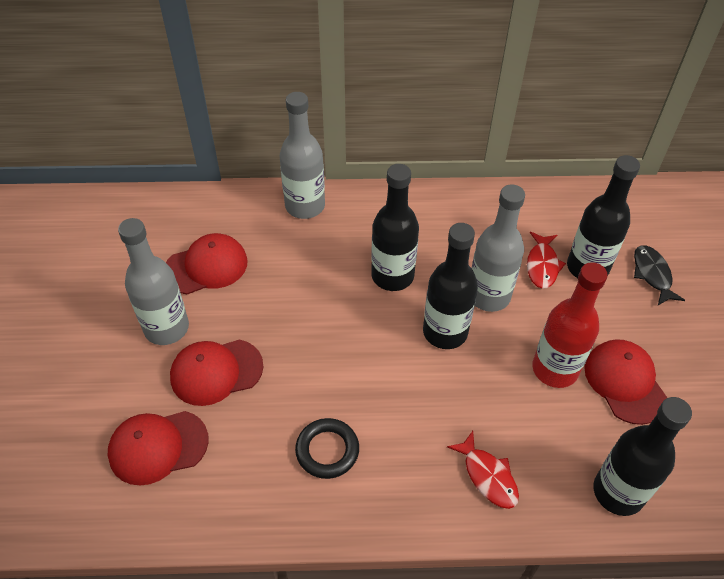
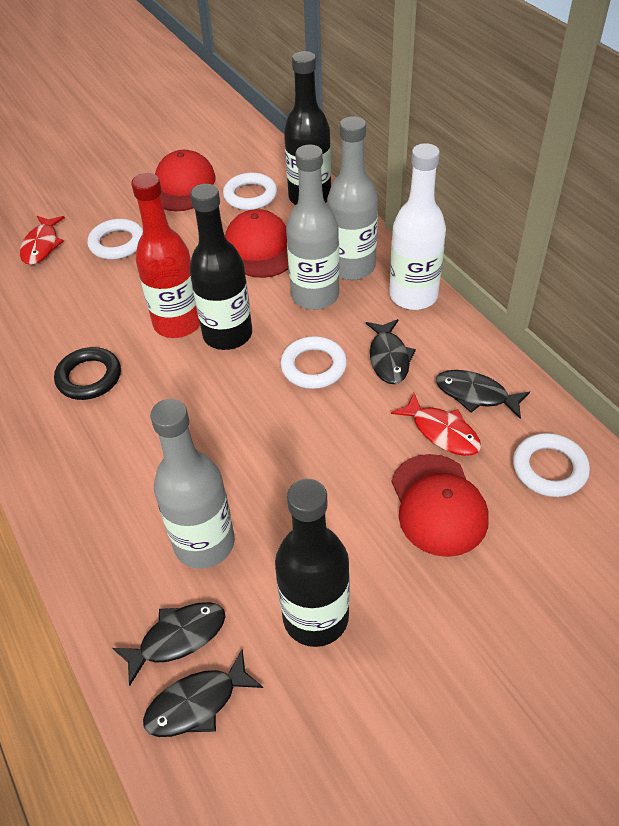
black bottle: [371,164,419,291] [423,223,478,349] [567,155,640,278] [593,397,692,516] = 4 -> [189,184,252,350] [275,479,350,647] [284,51,331,205] = 3
black fish: [634,245,685,305] = 1 -> [112,602,226,686] [143,649,263,737] [366,319,416,384] [436,370,530,419] = 4
red cap: [108,411,209,486] [166,233,248,295] [170,340,263,406] [584,339,667,425] = 4 -> [155,150,216,211] [225,209,289,278] [392,454,488,557] = 3
white bottle: none = 0 -> [389,143,446,310] = 1
white ring: none = 0 -> [88,219,143,260] [223,173,277,210] [280,336,347,389] [513,433,590,497] = 4

